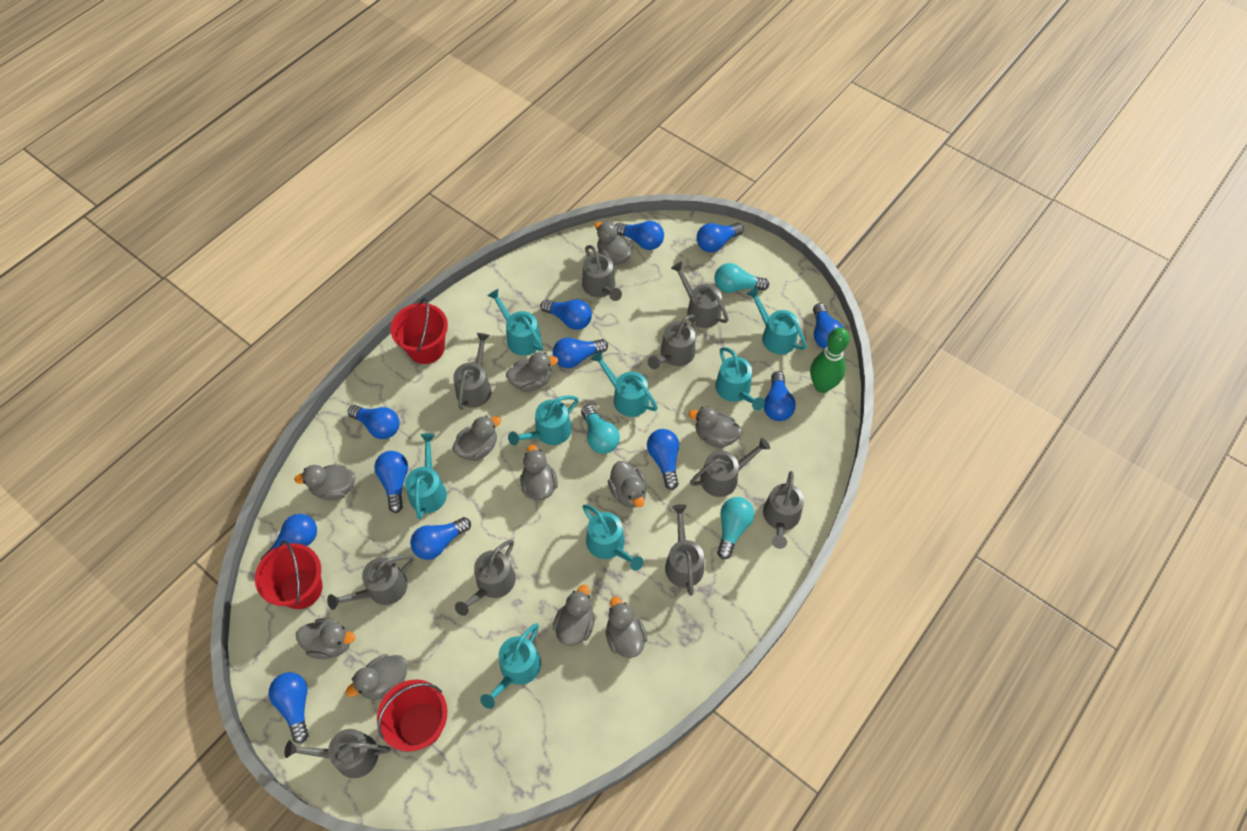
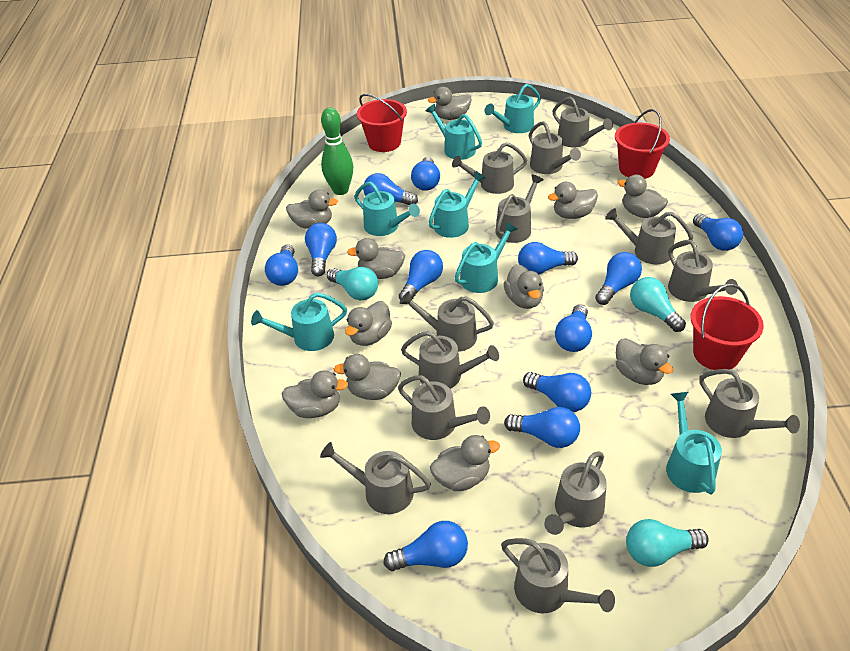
grey watering can: [285,729,390,778] [327,555,414,610] [453,333,492,410] [455,540,516,616] [582,245,622,301] [648,314,698,369] [665,504,704,596] [671,262,729,328] [690,438,770,497] [763,471,804,549] = 10 -> [320,442,431,514] [398,375,490,440] [400,291,494,352] [401,331,499,389] [452,142,527,194] [496,174,544,243] [501,538,615,614] [529,121,581,174] [544,451,607,535] [553,97,613,147] [605,208,693,264] [668,240,738,302] [699,369,800,438] = 13
turquoise watering can: [405,433,447,519] [480,623,541,709] [488,289,543,356] [508,395,579,446] [582,504,643,571] [591,351,658,417] [715,347,765,411] [747,288,807,354] = 8 -> [251,292,347,351] [354,182,420,236] [425,104,482,160] [428,172,485,238] [454,222,517,293] [485,84,541,133] [666,392,722,495] = 7

